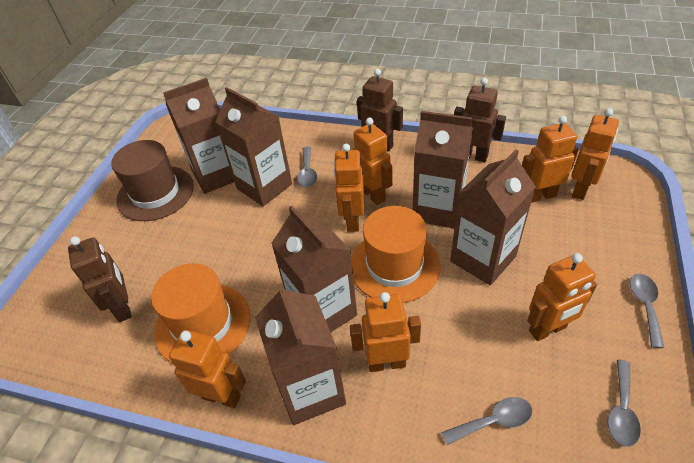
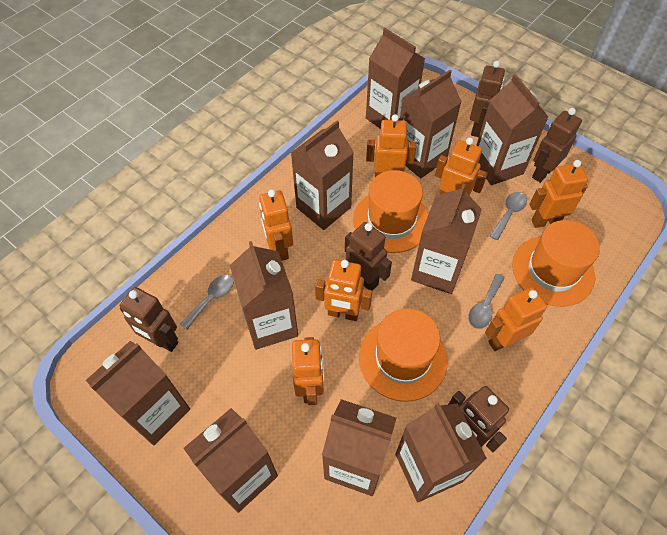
brown carton: [163,78,234,194] [215,87,292,206] [255,283,346,425] [271,205,357,332] [413,111,473,229] [450,150,536,285] = 6 -> [86,341,190,445] [183,408,278,513] [230,241,298,350] [291,121,354,230] [322,399,396,496] [366,28,425,129] [395,403,487,502] [400,70,462,178] [411,184,482,294] [476,74,548,185] = 10
brown hat: [111,140,194,221] = 1 -> none = 0
brown robot: [68,236,132,322] [357,69,403,152] [454,78,506,162] = 3 -> [119,287,178,352] [345,222,392,291] [448,386,509,452] [470,61,505,137] [532,108,582,183] = 5
grey spoon: [297,147,317,187] [441,397,532,445] [607,359,641,447] [630,274,664,348] = 4 -> [180,275,234,330] [468,274,504,329] [490,192,527,240] = 3
orange hat: [151,263,250,364] [351,206,441,303] = 2 -> [353,170,429,253] [359,309,448,402] [512,220,600,307] = 3

